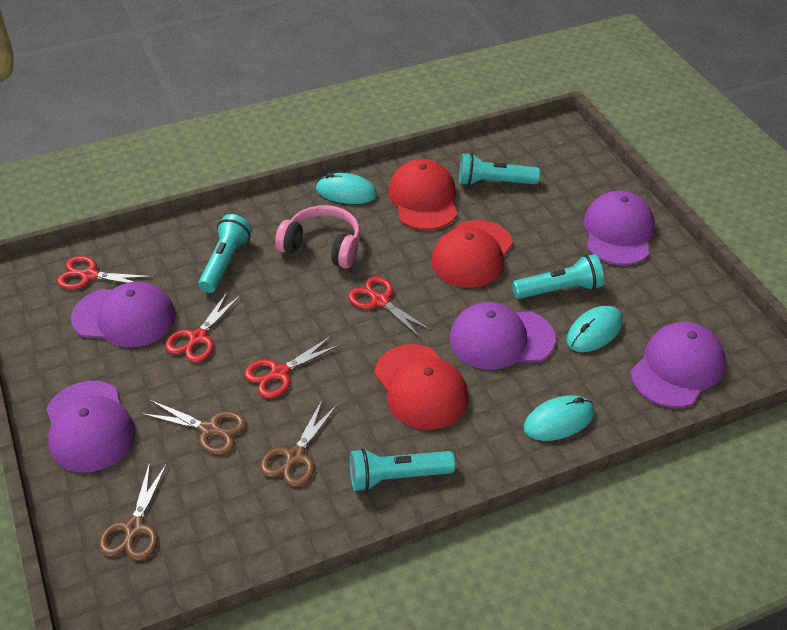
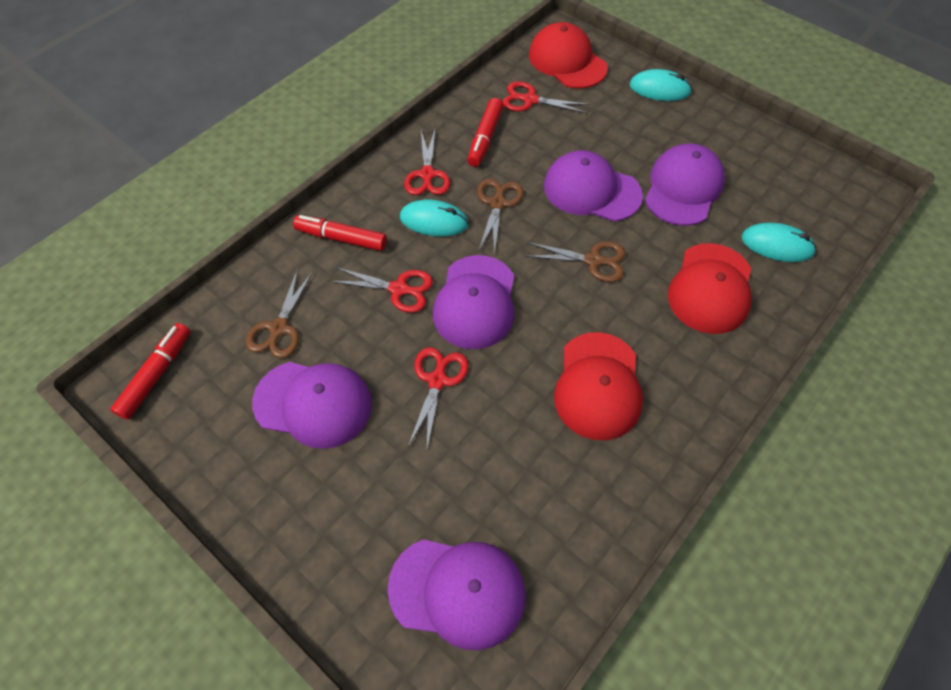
pink headphones: [275,205,361,268] = 1 -> none = 0
red marker: none = 0 -> [110,323,191,420] [293,215,387,251] [467,98,503,167] = 3
turquoise flashlight: [198,214,252,293] [350,448,455,492] [459,153,540,186] [512,254,604,299] = 4 -> none = 0

